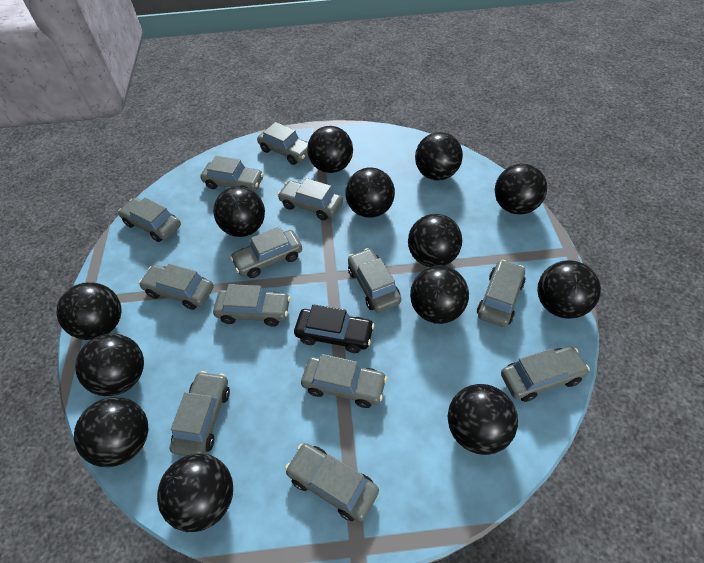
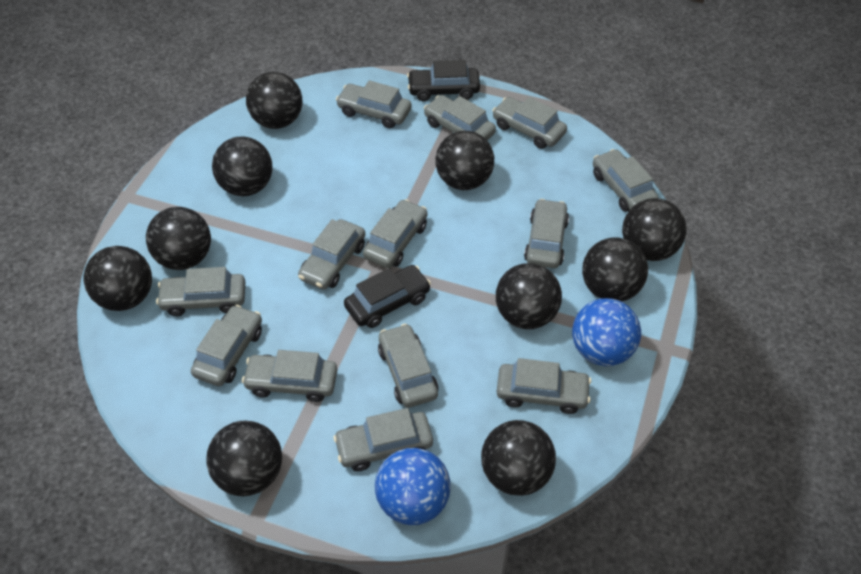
black ball: [57,282,121,340] [74,397,149,467] [75,333,144,396] [157,453,233,532] [213,186,265,237] [307,126,353,173] [346,167,395,218] [408,214,462,267] [410,266,469,324] [415,132,463,180] [448,384,518,455] [495,164,547,214] [537,260,601,319] = 13 -> [84,246,152,311] [146,207,211,270] [206,421,282,496] [212,137,273,196] [246,72,302,129] [435,131,494,190] [481,420,556,496] [496,263,562,329] [582,237,648,302] [622,198,687,261] = 10
black car: [294,304,374,353] = 1 -> [344,265,431,328] [407,60,480,101] = 2
blue ball: none = 0 -> [375,448,451,525] [572,298,641,366] = 2

